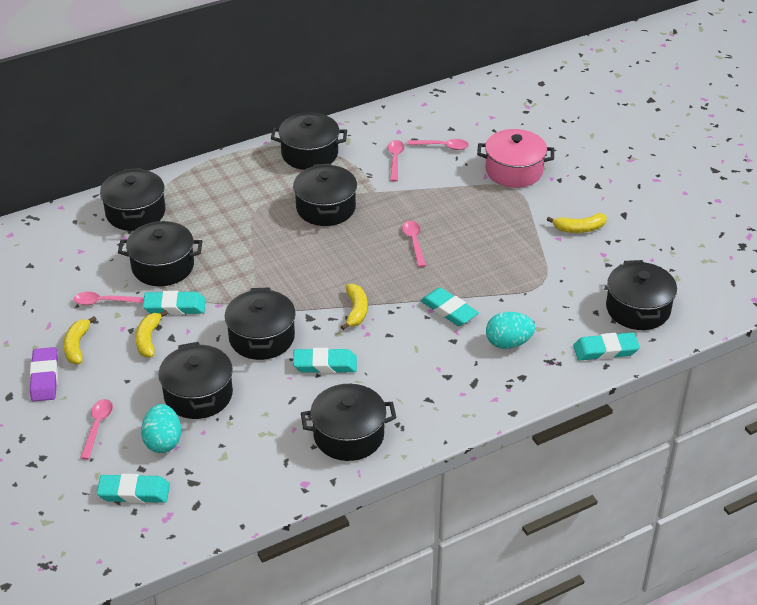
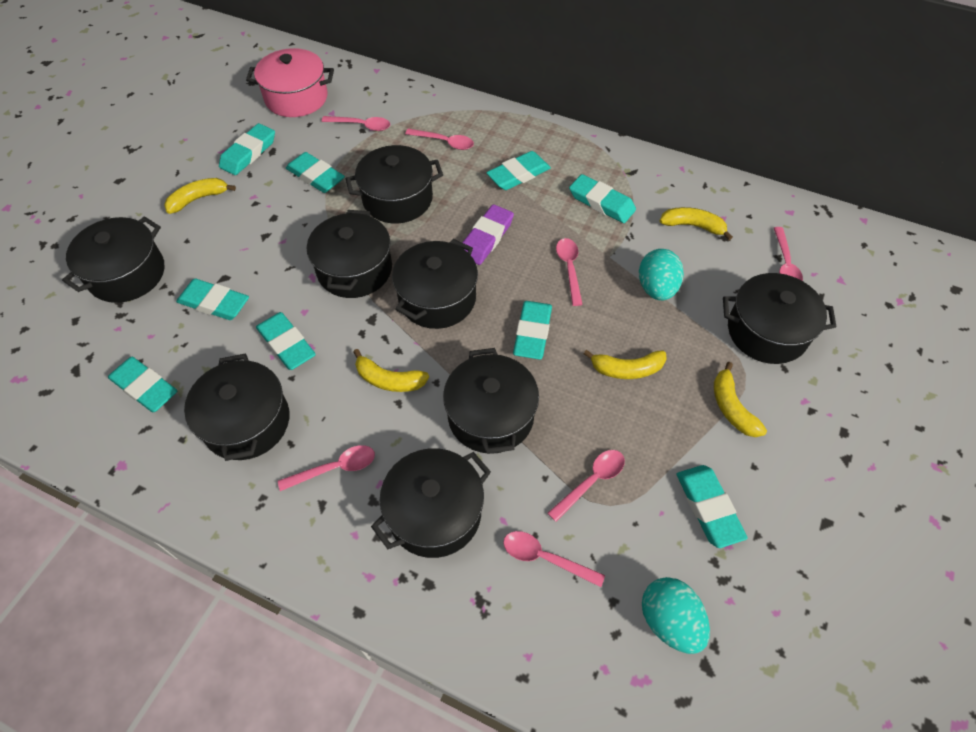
pink spoon: [74,292,144,305] [80,399,113,460] [388,140,405,182] [402,221,426,267] [407,139,469,150] = 5 -> [278,445,375,491] [321,116,390,131] [405,129,474,150] [503,531,605,587] [547,450,625,522] [556,238,583,306] [774,227,803,281] = 7
turquoise eraser: [97,474,170,503] [143,291,206,315] [293,348,357,374] [420,287,479,326] [573,332,640,361] = 5 -> [108,357,177,412] [176,279,249,320] [219,123,275,175] [256,312,316,370] [286,152,345,193] [486,151,551,190] [513,301,552,360] [569,174,636,223] [676,465,747,548] = 9
yellow banana: [63,316,97,364] [135,310,168,358] [341,284,367,330] [547,213,607,233] = 4 -> [164,178,236,214] [353,349,429,392] [584,350,666,379] [660,207,733,240] [714,362,767,437] = 5

